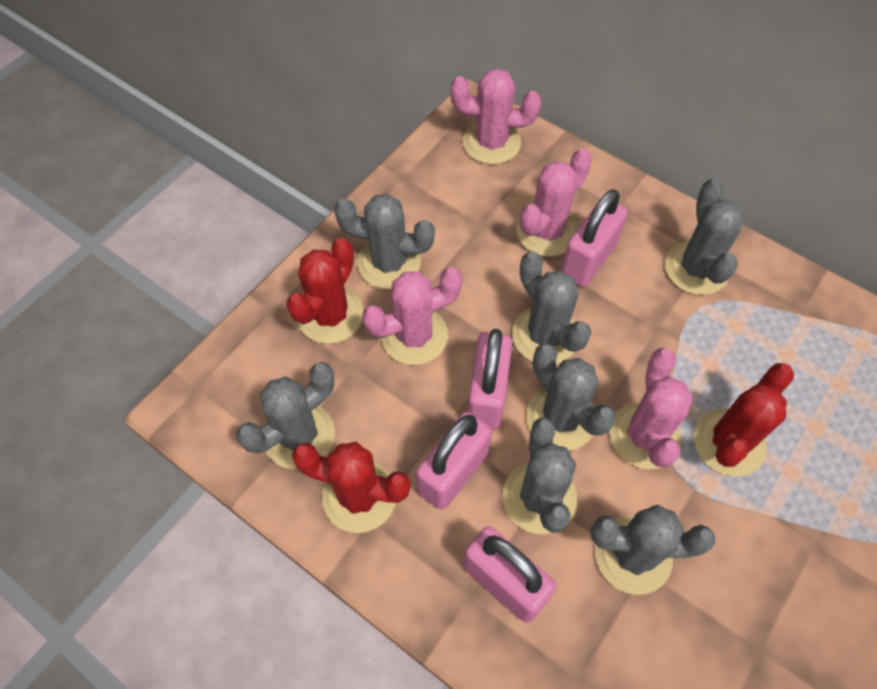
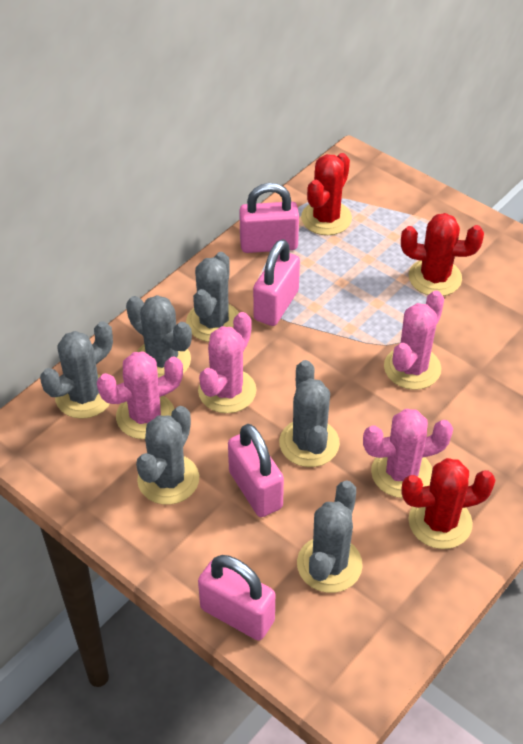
grey cactus: [236,362,335,469] [334,194,435,289] [502,418,577,534] [512,251,591,364] [526,344,616,450] [591,505,715,595] [665,178,744,295] = 7 -> [40,321,113,419] [126,295,192,378] [136,406,199,505] [186,252,239,342] [279,360,340,467] [297,481,363,593] = 6

